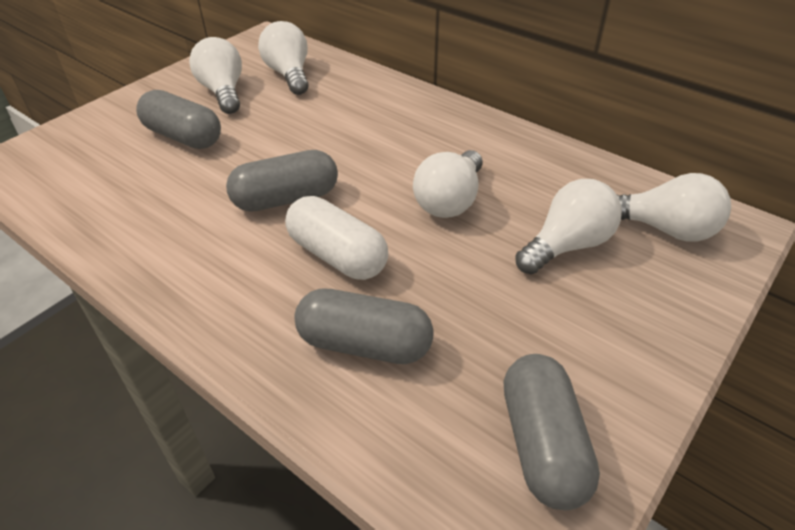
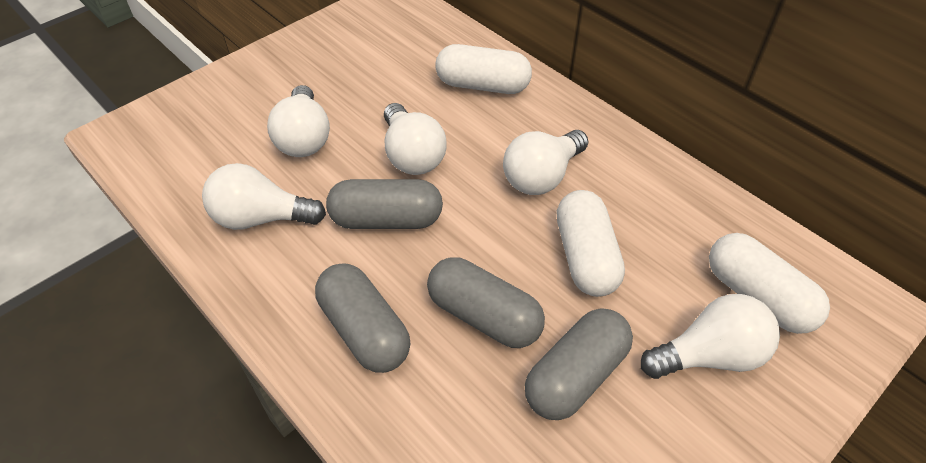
white capsule: [285,196,388,280] = 1 -> [435,44,532,94] [556,190,625,297] [709,233,830,334] = 3

